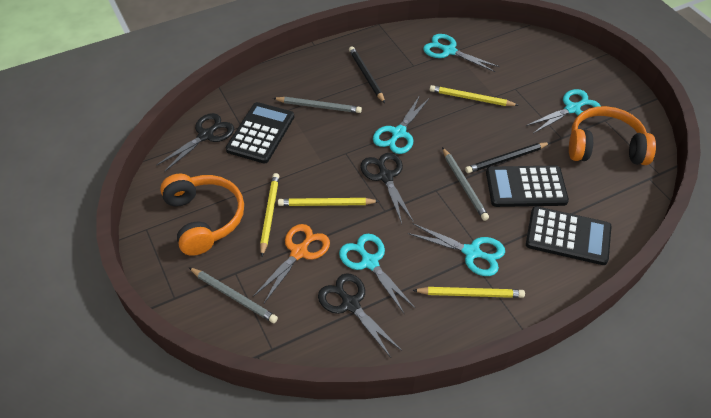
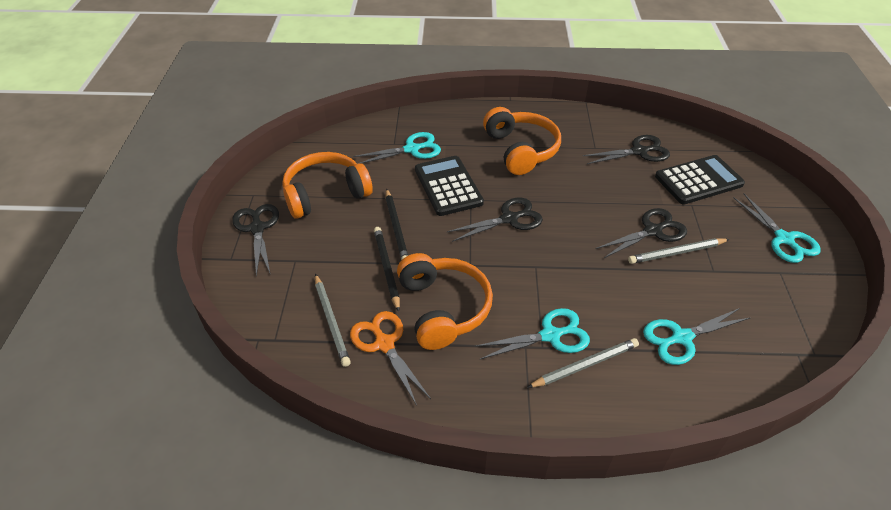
black calculator: [226,102,294,163] [486,166,569,207] [526,206,612,265] = 3 -> [415,156,484,216] [655,155,745,204] = 2
black scissors: [156,113,234,172] [318,273,402,358] [360,153,414,223] = 3 -> [232,204,279,277] [447,198,543,242] [583,135,670,164] [596,208,687,258] = 4
orange headphones: [160,174,244,256] [569,106,656,165] = 2 -> [282,152,373,219] [397,253,493,350] [483,107,561,175] = 3
turquoise scissors: [339,234,415,313] [373,95,429,154] [408,224,505,276] [423,34,500,72] [526,89,600,133] = 5 -> [353,132,441,164] [475,308,590,359] [643,308,751,365] [734,194,821,263] = 4
yellow pencil: [260,173,279,257] [278,198,380,206] [412,287,525,298] [430,85,519,106] = 4 -> none = 0

